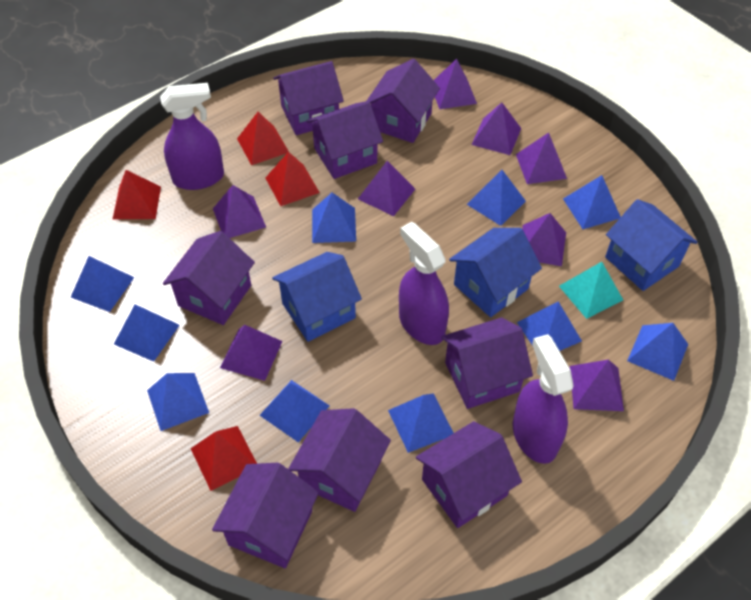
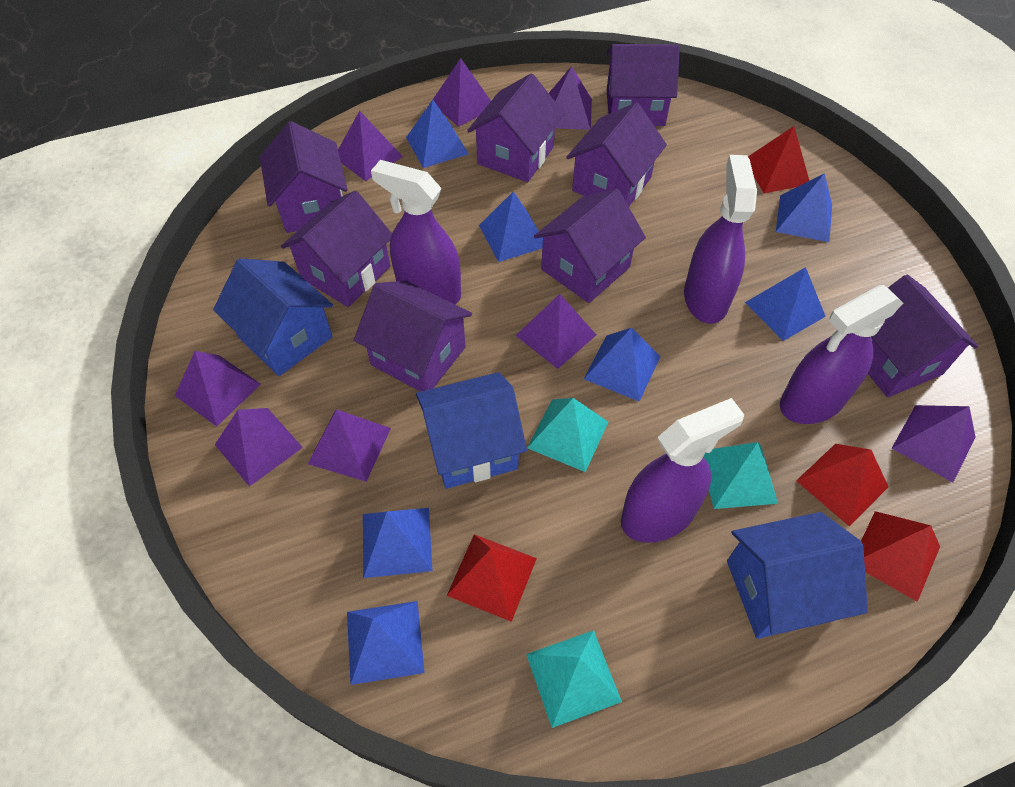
blue pyramid: [71,256,134,312] [114,304,180,362] [147,373,209,431] [260,380,330,442] [312,193,356,243] [388,393,454,453] [467,170,526,226] [517,301,582,351] [563,175,620,229] [627,323,688,381] = 10 -> [347,601,425,685] [363,508,432,578] [406,100,469,168] [479,191,543,262] [584,328,660,402] [745,267,826,341] [776,173,832,242] = 7
purple spray bottle: [160,83,224,190] [399,222,449,345] [513,334,574,464] = 3 -> [371,160,461,304] [621,398,744,543] [684,155,757,324] [780,285,903,424] = 4
turquoise pyramid: [559,262,623,319] = 1 -> [526,630,622,728] [527,398,608,472] [703,442,778,509] = 3

